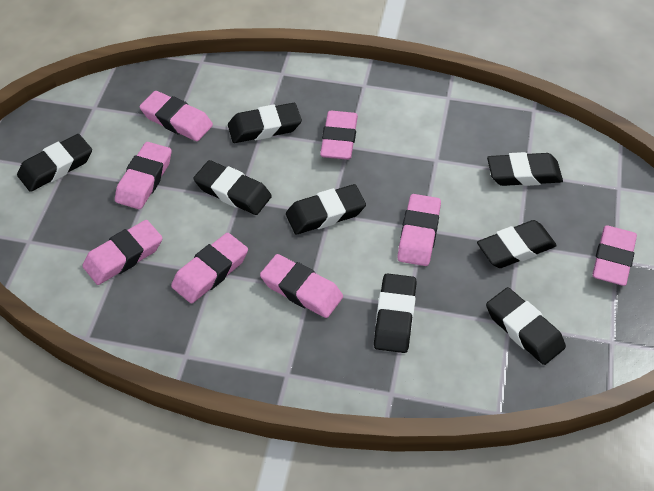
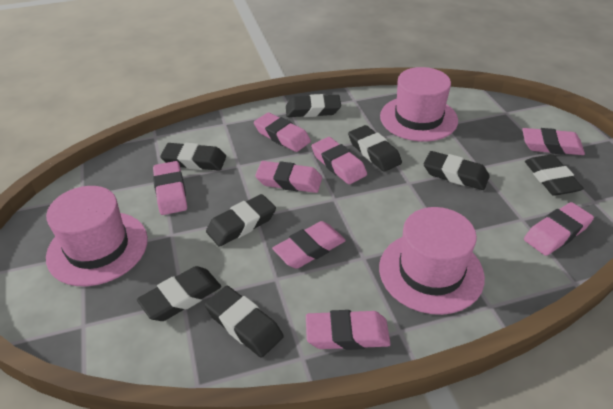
pink hat: none = 0 -> [46,186,148,286] [379,207,485,315] [380,67,458,142] = 3

